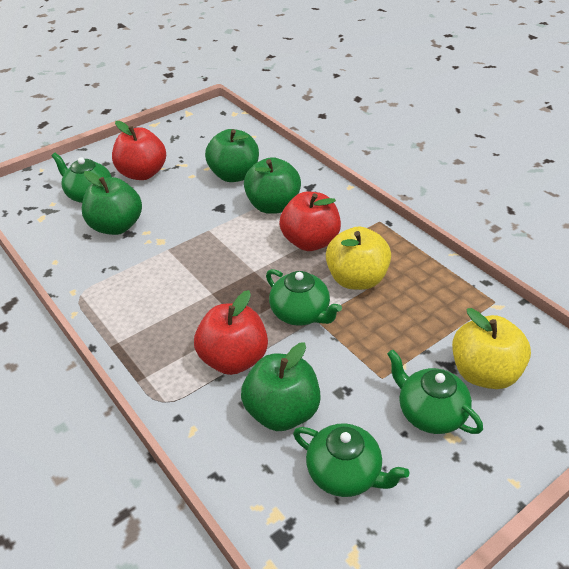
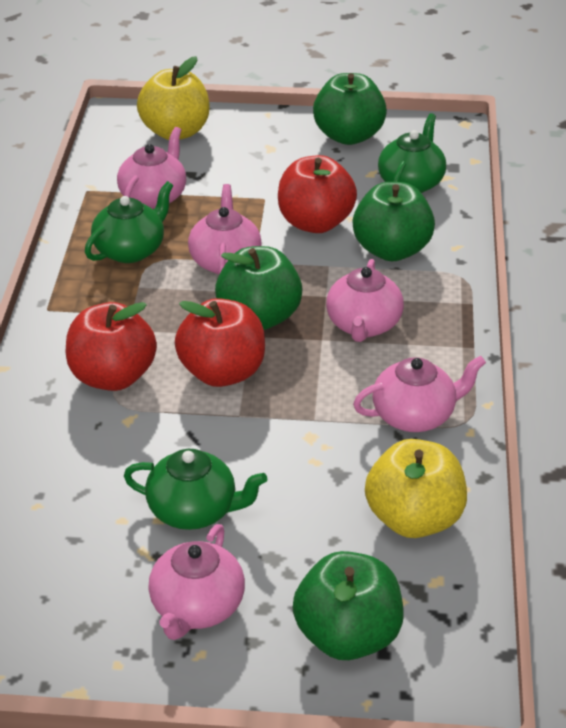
green teapot: [51,153,112,203] [266,269,342,326] [293,423,409,497] [387,350,483,434] = 4 -> [85,181,174,263] [124,449,268,530] [378,113,446,193] = 3
pink teapot: none = 0 -> [117,127,186,209] [148,524,245,640] [188,184,262,275] [326,259,404,342] [353,356,486,432] = 5

